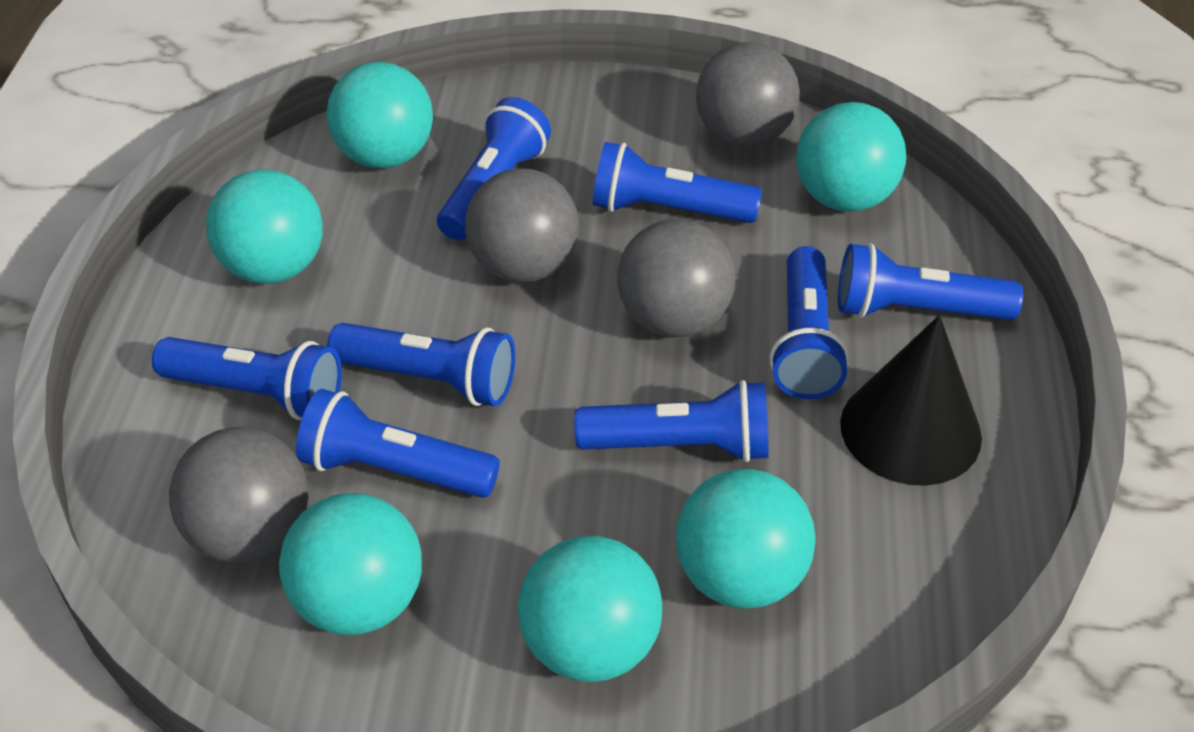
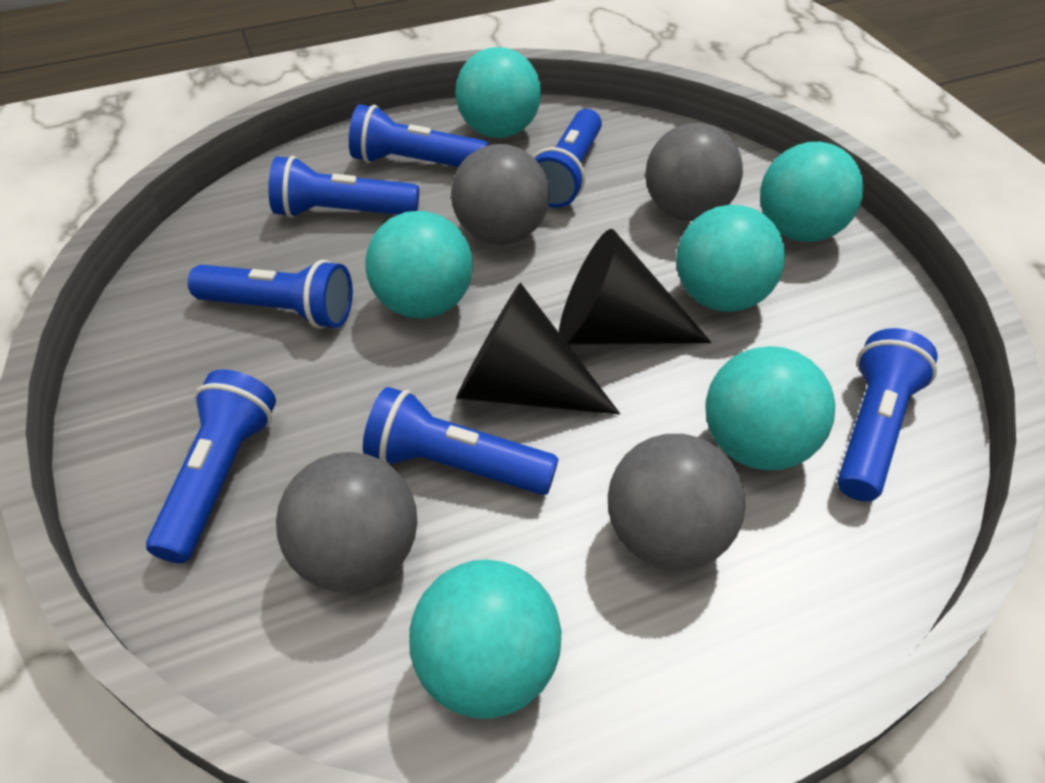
black cone: [840,315,982,486] = 1 -> [456,282,620,415] [559,229,711,345] = 2
blue flashlight: [152,337,342,420] [296,389,500,498] [327,323,515,406] [437,97,551,240] [574,380,769,462] [593,142,762,223] [770,246,849,399] [838,243,1023,320] = 8 -> [146,369,276,563] [188,260,353,329] [268,156,419,218] [349,104,488,167] [363,387,559,495] [533,109,602,208] [837,328,937,501] = 7

